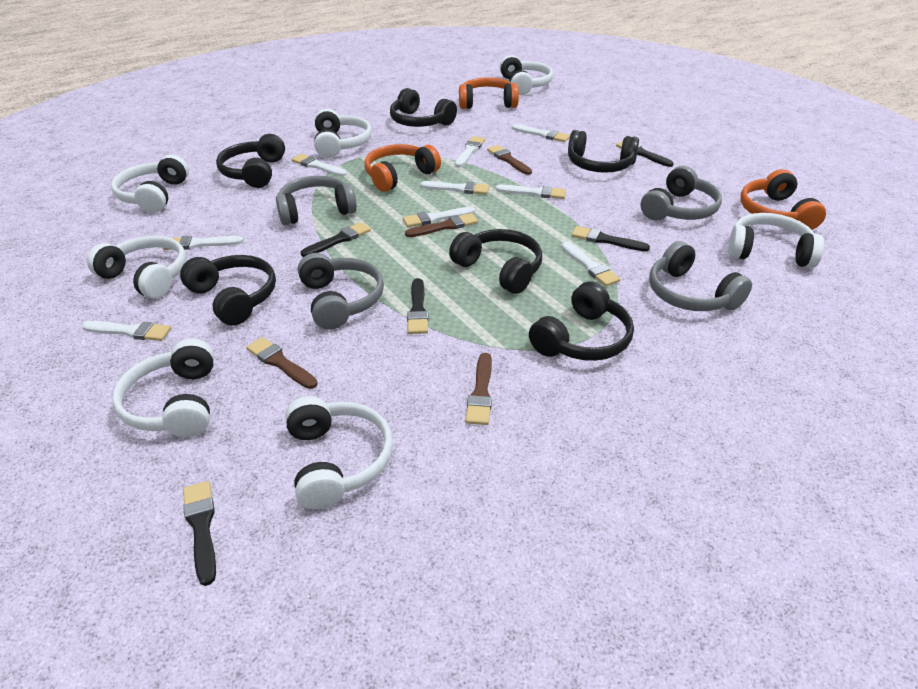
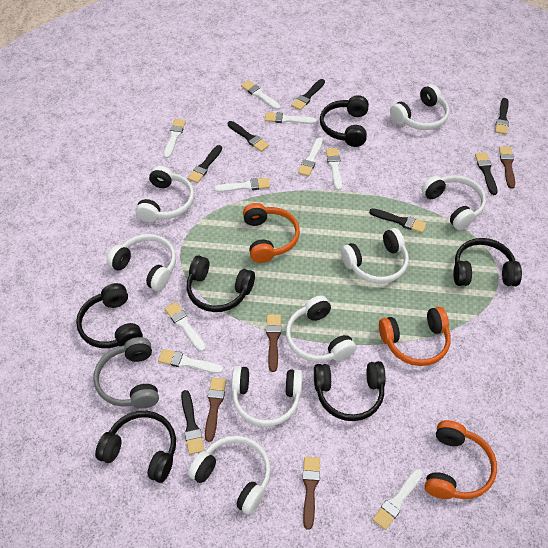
black brush: [183,481,216,586] [301,222,371,257] [407,278,428,334] [571,226,650,251] [616,141,674,167] = 5 -> [181,390,204,455] [187,145,222,183] [228,121,269,152] [291,79,325,110] [369,208,427,233] [475,153,498,195] [495,98,509,135] = 7
grey headphones: [276,176,357,225] [298,253,384,330] [641,165,722,220] [649,241,752,311] = 4 -> [94,337,159,409] = 1
white headphones: [87,236,186,299] [111,155,189,213] [112,339,214,438] [285,396,393,510] [314,109,372,158] [500,55,553,95] [728,213,824,268] = 7 -> [107,234,176,291] [135,166,194,222] [188,435,271,515] [232,366,303,427] [286,295,356,362] [341,228,409,283] [390,84,449,130] [422,175,486,230] = 8

